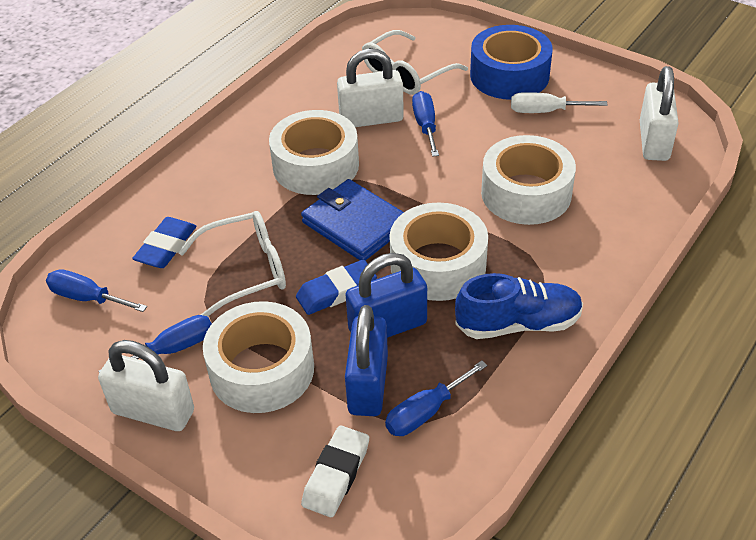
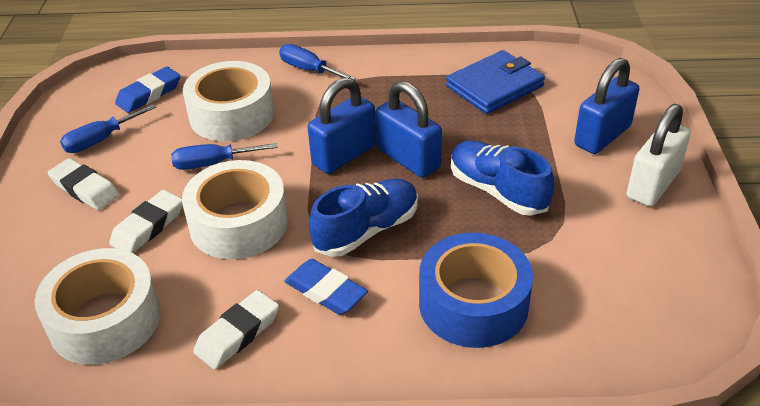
blue padlock: [345,253,427,338] [345,305,388,416] = 2 -> [308,77,376,174] [376,81,442,178] [574,58,639,154] = 3
blue screwdriver: [46,269,147,312] [98,315,212,372] [385,360,487,436] [412,91,439,157] = 4 -> [60,104,156,153] [171,143,278,170] [279,44,356,80] = 3
blue shoe: [455,273,583,339] = 1 -> [309,179,418,257] [451,141,554,216] = 2
white eraser: [301,425,369,517] = 1 -> [48,158,120,210] [109,190,183,253] [193,290,279,369] = 3
white glasses: [178,211,286,317] [362,30,468,95] = 2 -> none = 0
white padlock: [98,340,194,431] [337,49,404,127] [640,66,679,161] = 3 -> [627,104,691,207] = 1
white screwdriver: [511,92,607,113] = 1 -> none = 0
white tape: [203,301,314,413] [269,110,359,195] [390,202,488,301] [481,135,576,225] = 4 -> [35,248,161,365] [182,160,288,259] [183,61,274,141] = 3

